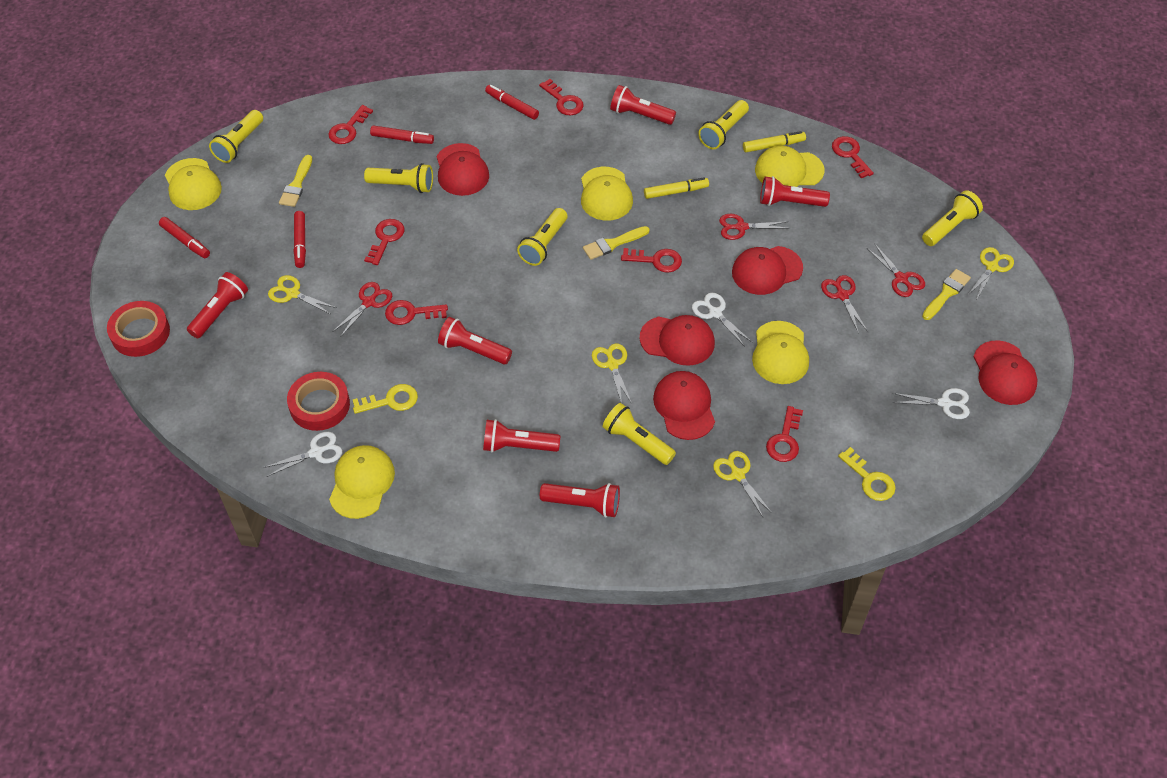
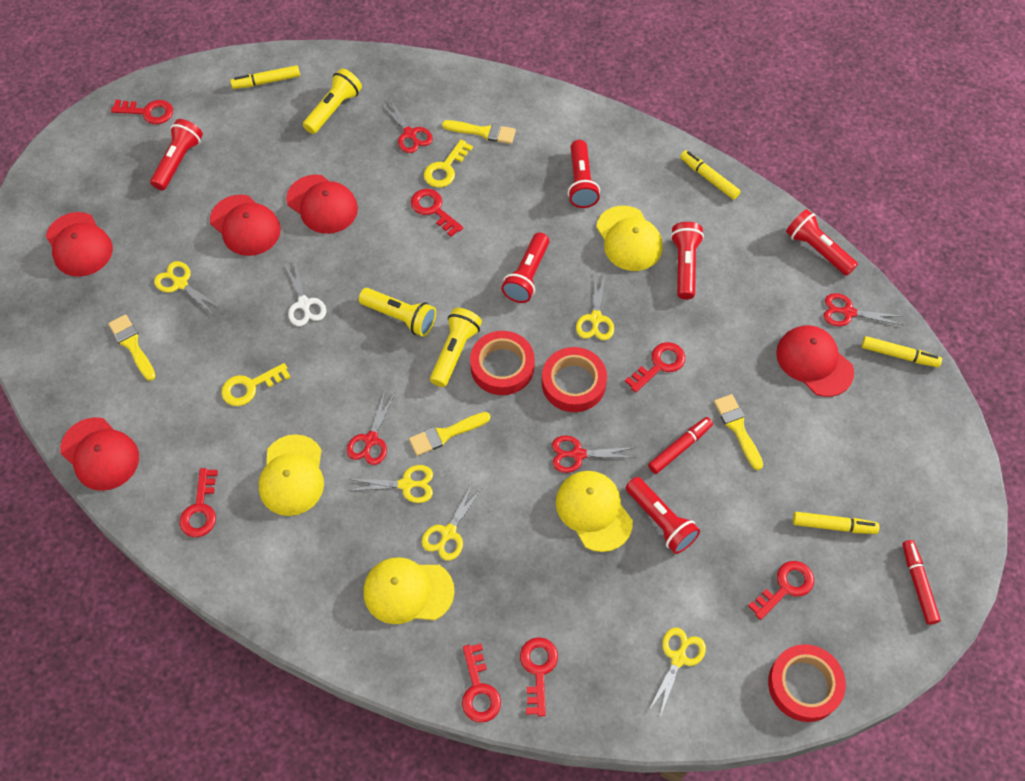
red marker: [159,217,210,258] [294,211,306,268] [370,125,434,144] [485,85,539,120] = 4 -> [648,417,713,474] [902,540,941,625] = 2
red tape: [107,301,170,357] [287,372,350,431] = 2 -> [470,331,535,395] [542,347,607,412] [768,644,846,722] = 3
white scissors: [263,432,343,477] [692,293,752,347] [893,388,970,419] = 3 -> [285,259,326,326] = 1
yellow brush: [279,155,312,207] [583,226,650,260] [922,269,971,320] = 3 -> [108,314,156,381] [409,412,491,456] [442,120,516,144] [714,394,763,470] = 4
yellow cap: [165,158,222,210] [329,445,395,519] [581,167,633,221] [752,321,809,384] [755,145,824,187] = 5 -> [259,434,324,516] [363,557,455,624] [556,471,633,552] [596,206,663,271] = 4
yellow flashlight: [209,110,263,163] [364,163,433,193] [517,208,567,266] [603,403,676,465] [698,100,749,149] [922,190,983,246] = 6 -> [303,68,362,134] [359,288,436,337] [430,308,482,387] = 3
yellow marker: [644,177,709,199] [743,131,806,152] = 2 -> [230,65,300,89] [680,150,741,200] [793,512,879,534] [862,336,942,367] = 4
yellow scissors: [268,275,337,314] [592,343,632,404] [713,451,772,517] [967,247,1014,300] = 4 -> [154,261,222,314] [348,465,433,503] [421,482,483,561] [576,275,614,340] [649,628,706,716] = 5

